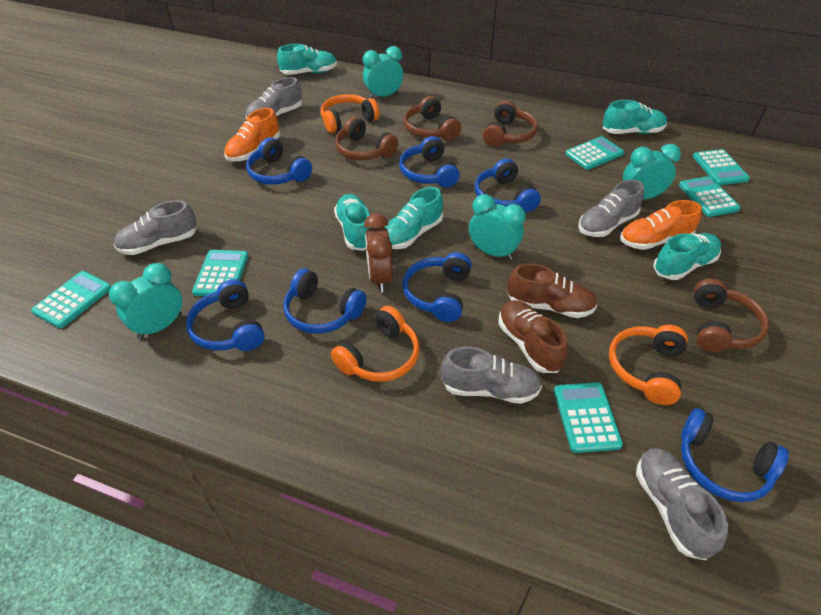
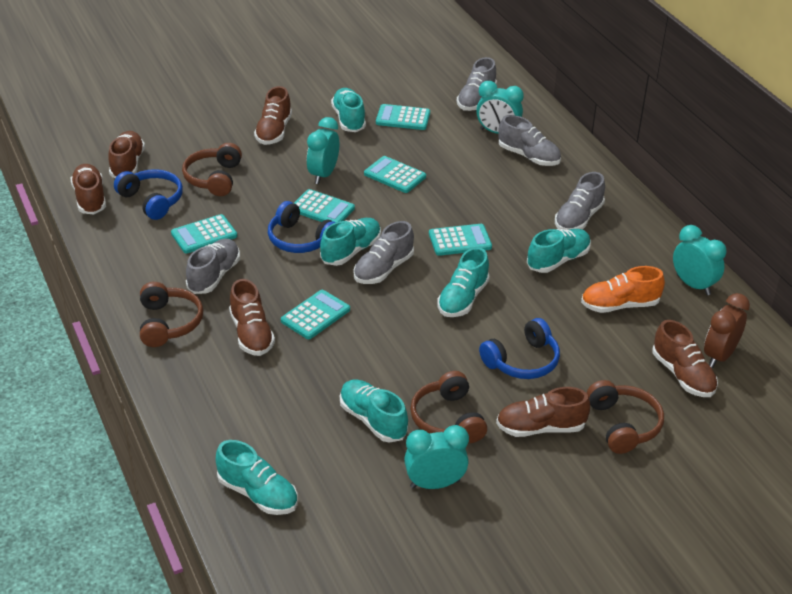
blue headphones: [186,279,265,351] [246,137,312,185] [283,268,367,334] [399,136,460,188] [402,252,472,322] [475,158,541,213] [681,408,789,502] = 7 -> [114,169,183,220] [268,201,336,253] [479,318,560,379] = 3
brown shoe: [498,300,568,373] [507,263,597,318] = 2 -> [70,164,106,214] [108,131,145,178] [229,279,275,356] [254,86,292,145] [496,387,590,437] [652,320,718,397] = 6
orange headphones: [321,94,380,133] [331,306,420,382] [609,325,688,405] = 3 -> none = 0
orange shoe: [224,108,280,161] [620,200,702,250] = 2 -> [581,266,665,313] = 1
turquoise shoe: [277,44,337,75] [334,194,370,251] [384,187,443,249] [603,100,667,134] [653,233,721,280] = 5 -> [216,440,298,515] [320,218,381,266] [331,88,366,132] [340,380,408,442] [437,247,490,317] [527,229,591,273] = 6

